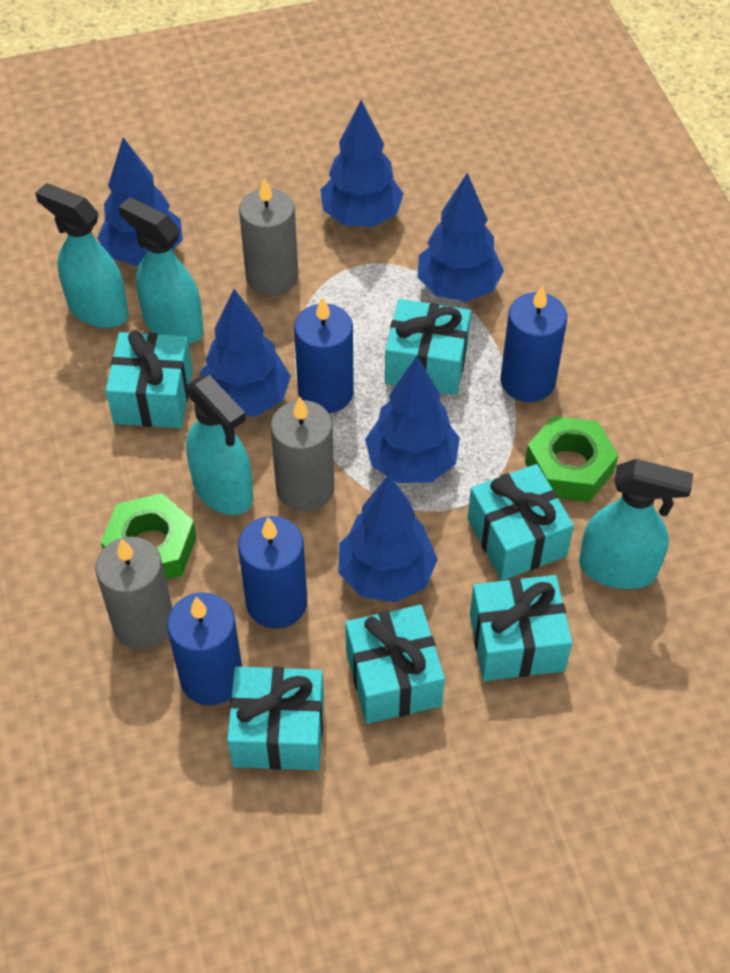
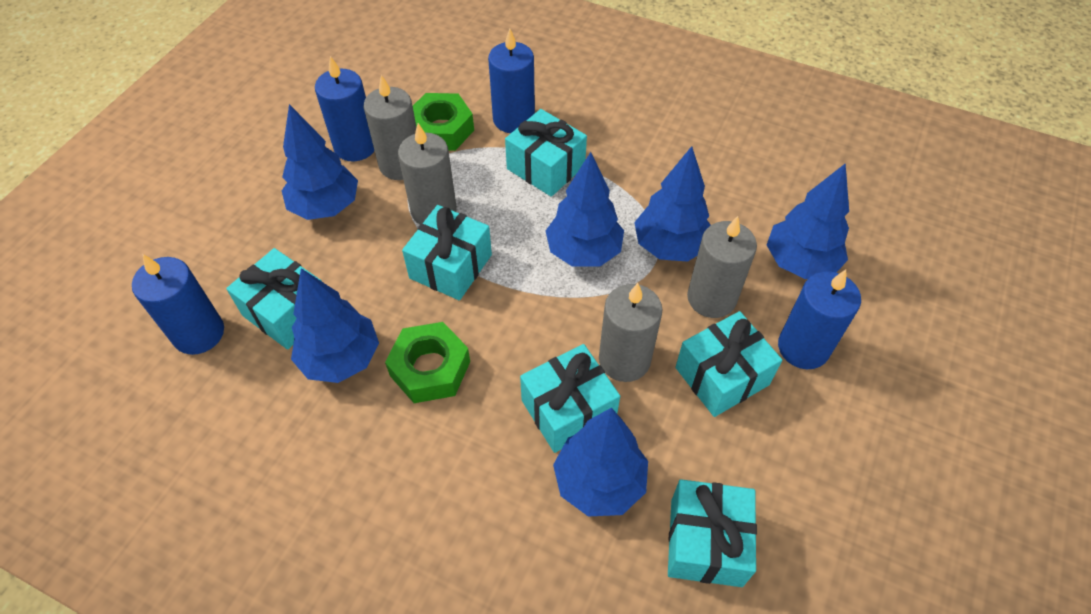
grey candle: [95,537,172,649] [239,177,298,296] [270,397,334,511] = 3 -> [364,75,416,180] [398,123,457,224] [599,283,663,382] [687,216,757,318] = 4
turquoise spray bottle: [35,183,129,328] [118,197,204,344] [186,375,253,515] [579,459,693,589] = 4 -> none = 0

